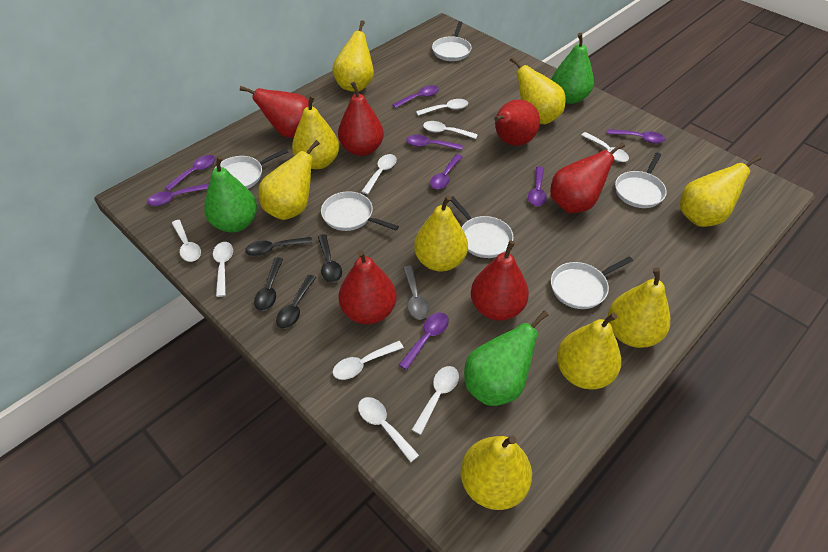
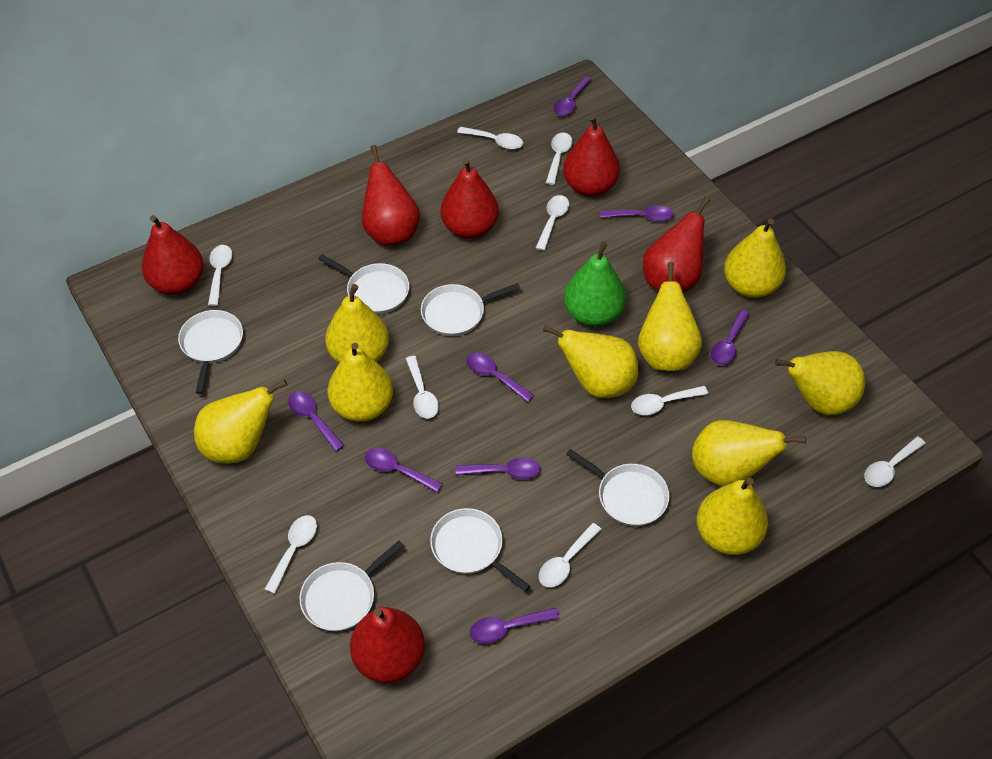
black spoon: [245,237,313,256] [254,257,283,311] [276,275,316,329] [318,234,342,282] = 4 -> none = 0
green pear: [204,156,257,232] [464,310,549,406] [552,33,594,104] = 3 -> [564,241,626,327] = 1
grey spoon: [403,266,430,319] = 1 -> none = 0

